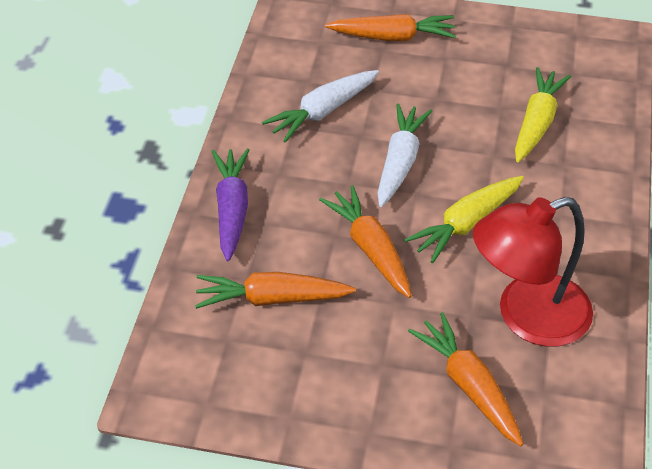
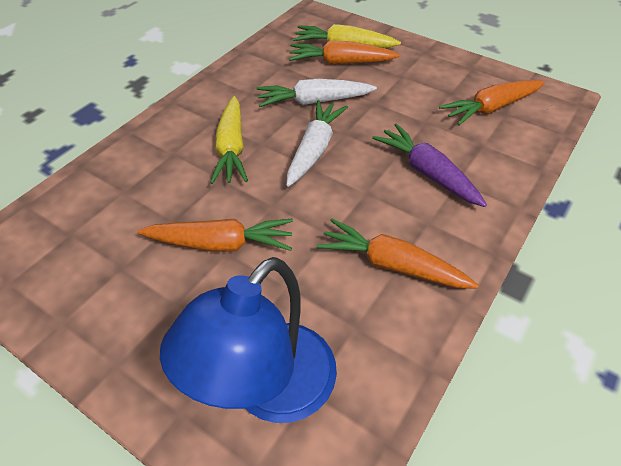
blue lamp: none = 0 -> [160,257,337,423] = 1
red lamp: [473,197,593,347] = 1 -> none = 0

